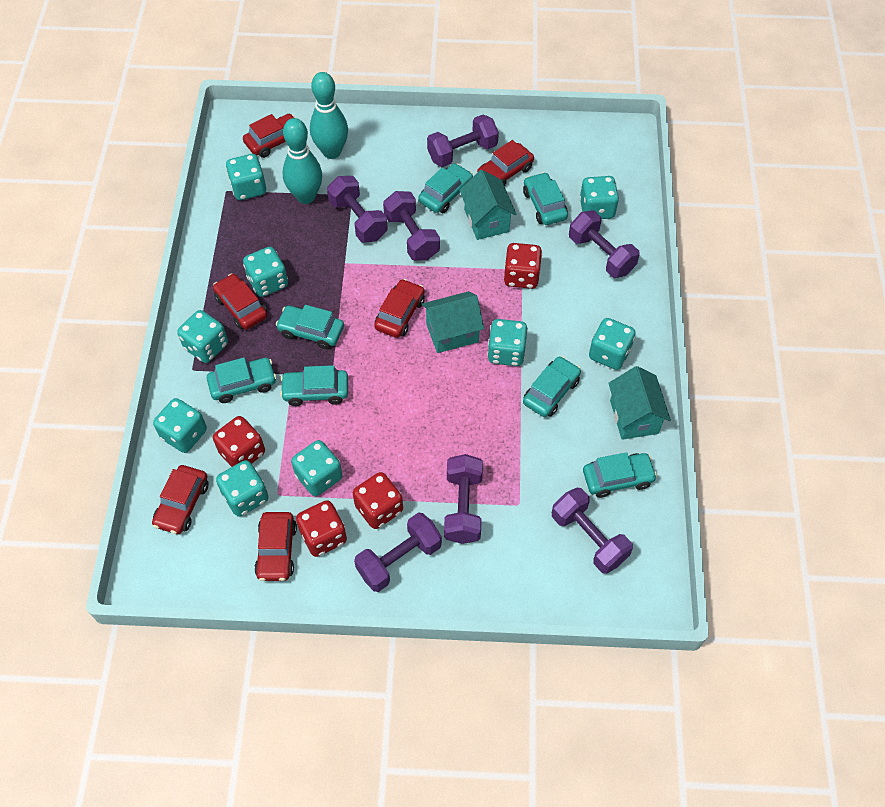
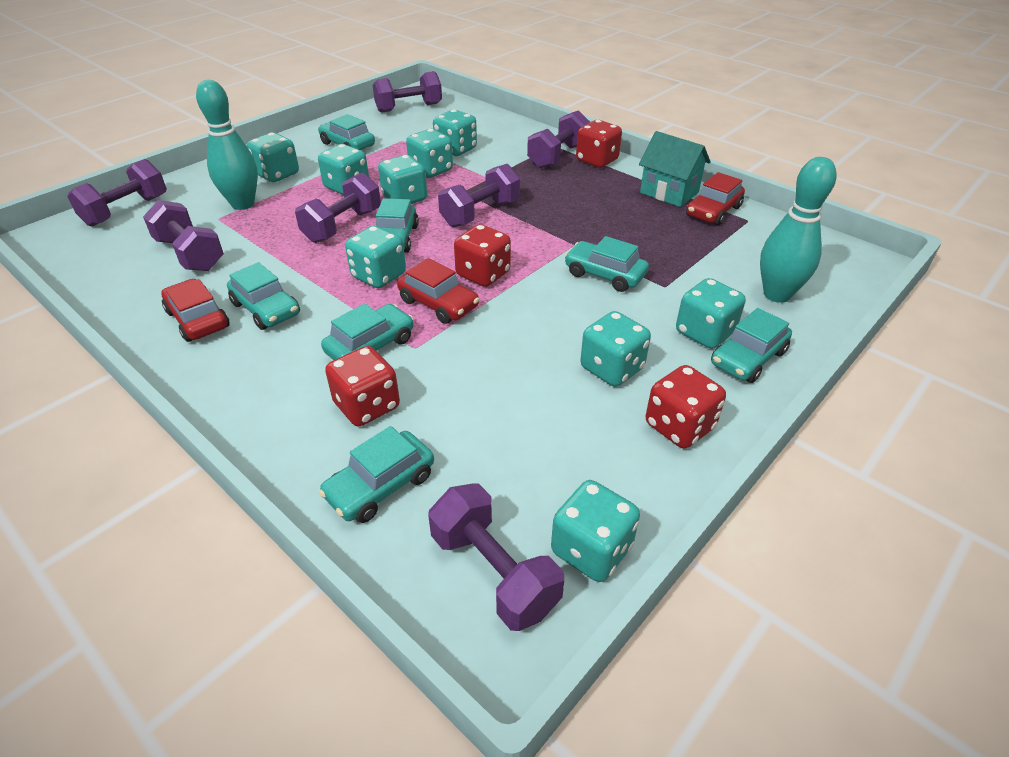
red car: [152,465,209,534] [213,273,267,330] [243,114,295,158] [254,512,297,581] [374,279,425,338] [477,140,534,186] = 6 -> [161,279,230,342] [397,258,479,324] [686,172,745,226] = 3
turquoise house: [422,291,484,353] [459,170,517,240] [608,366,671,440] = 3 -> [639,131,711,207] = 1

